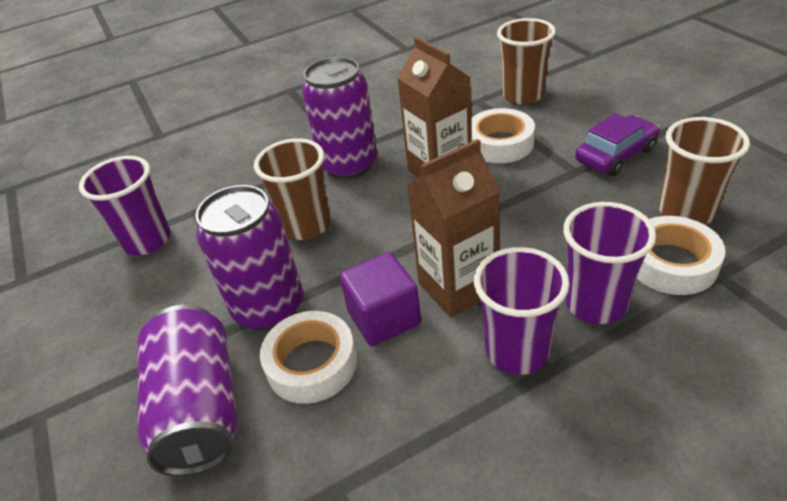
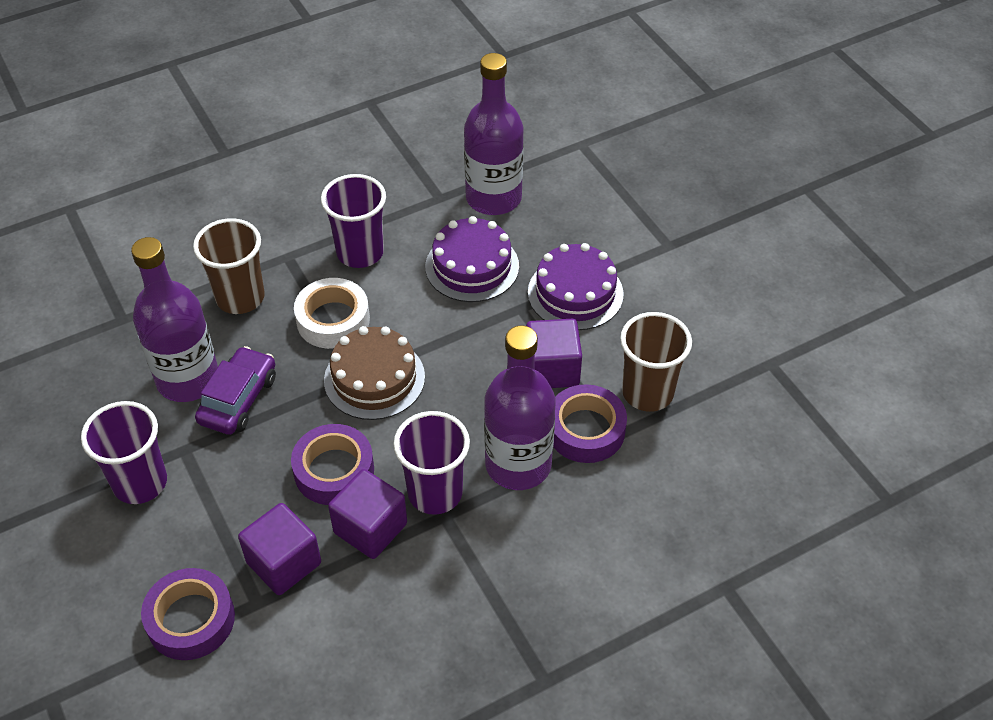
brown cake: none = 0 -> [324,326,425,420] = 1
brown carton: [397,37,472,178] [407,139,500,317] = 2 -> none = 0
brown cup: [254,138,331,240] [497,18,556,105] [658,117,750,225] = 3 -> [193,218,265,314] [620,312,692,412] = 2
purple bottle: none = 0 -> [131,237,218,402] [464,53,524,215] [484,326,555,490] = 3
purple cake: none = 0 -> [425,216,519,302] [528,243,624,330] = 2
purple can: [138,305,238,476] [196,185,303,331] [302,57,377,180] = 3 -> none = 0
purple cube: [339,252,421,346] = 1 -> [238,503,321,595] [328,469,407,559] [526,319,582,388] = 3
purple tape: none = 0 -> [141,568,235,660] [291,424,374,505] [553,384,627,463] = 3
white tape: [260,311,357,404] [471,108,535,163] [637,216,725,295] = 3 -> [294,278,370,349] = 1

